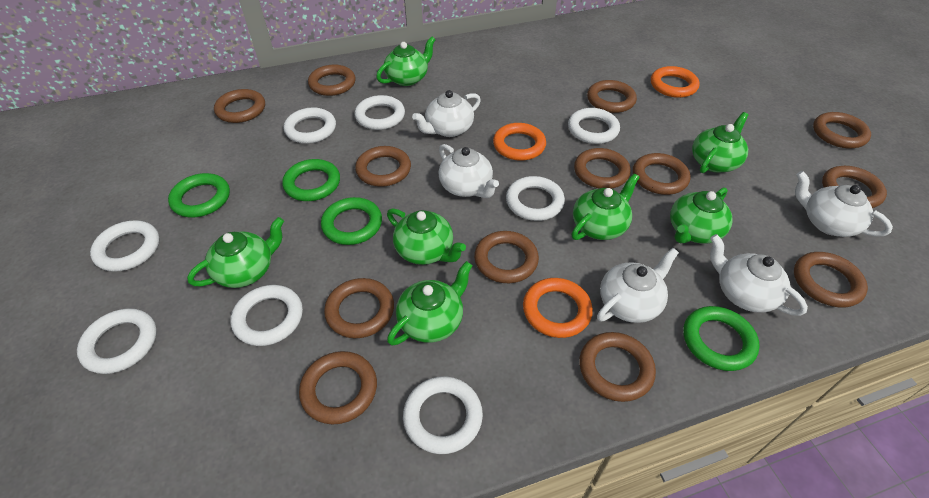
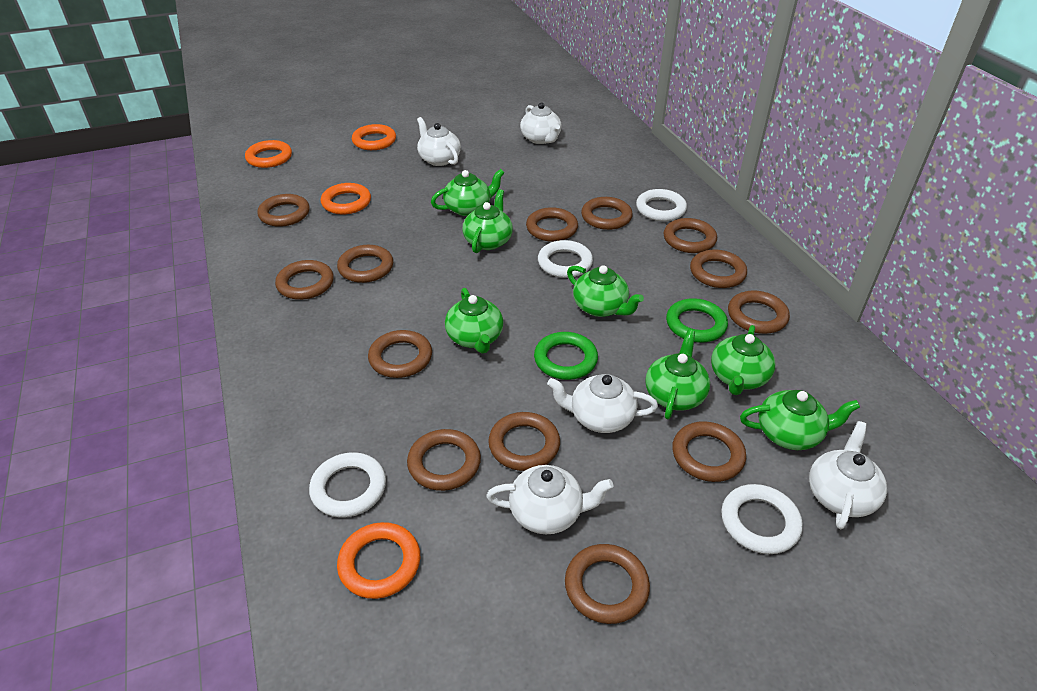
green ring: [168,173,230,217] [282,159,340,201] [321,197,382,245] [683,306,760,371] = 4 -> [534,332,598,380] [666,298,728,343] = 2
orange ring: [493,123,546,161] [523,278,593,338] [651,66,699,98] = 3 -> [245,140,292,168] [321,183,371,214] [337,522,420,599] [352,124,396,150] = 4
white ring: [77,308,157,374] [90,220,159,272] [231,285,303,346] [284,108,336,144] [354,95,405,130] [403,376,483,454] [506,176,565,221] [568,108,620,144] = 8 -> [309,452,386,518] [538,240,593,278] [636,189,687,221] [721,484,803,554] = 4

